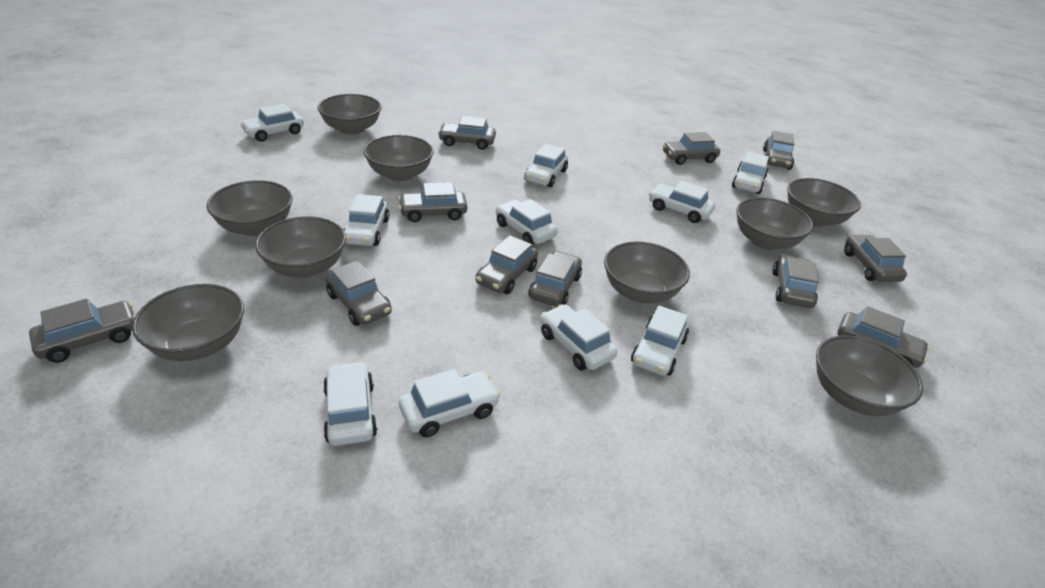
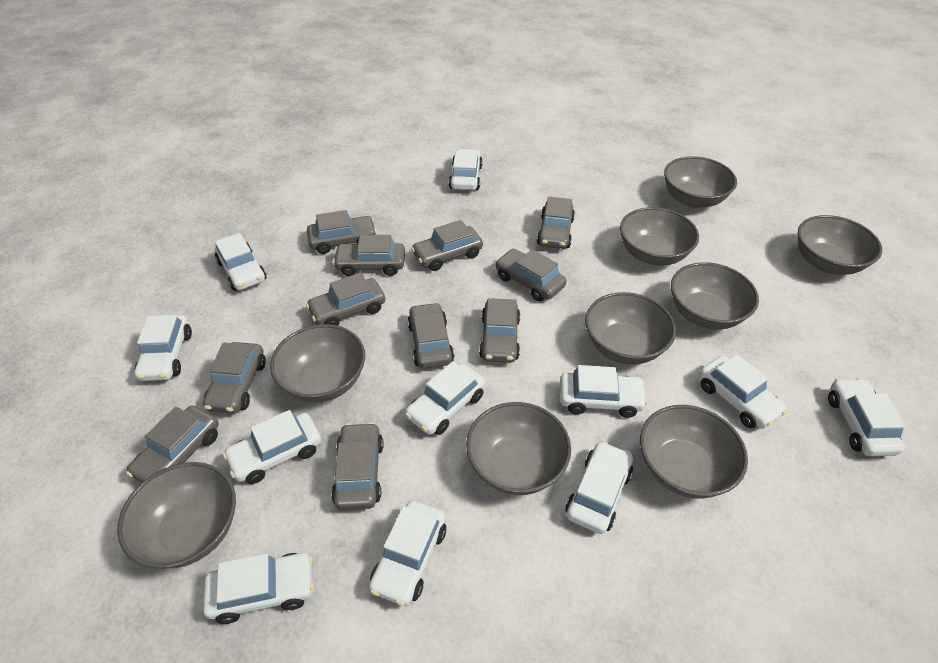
white car: [240,103,304,142] [323,361,378,446] [344,194,390,246] [399,369,500,437] [496,199,558,245] [524,144,568,187] [540,304,617,371] [631,306,689,376] [649,181,715,223] [732,151,769,194] = 10 -> [134,315,192,381] [203,553,314,624] [215,233,266,291] [223,410,321,484] [369,501,446,606] [405,361,485,435] [449,149,483,191] [560,365,648,418] [565,441,633,534] [699,354,787,429] [828,378,906,456] = 11

